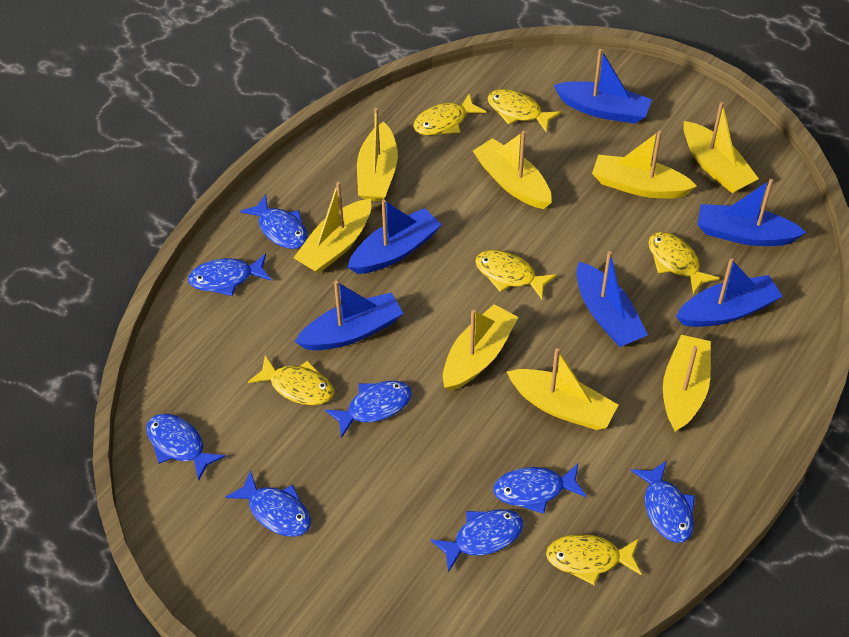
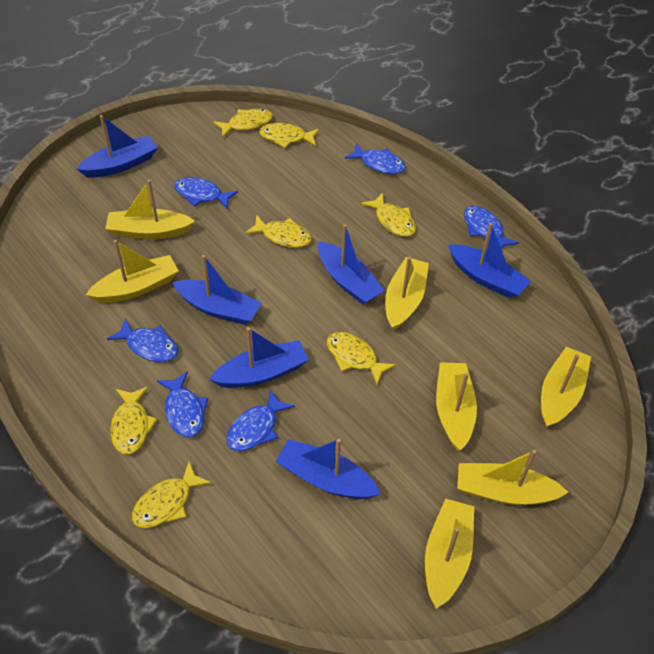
blue fish: [146,414,226,482] [188,254,271,296] [226,470,311,537] [240,194,308,249] [325,381,412,438] [431,509,524,573] [493,464,587,514] [631,461,695,543] = 8 -> [107,318,178,362] [157,371,208,437] [174,177,238,209] [226,389,295,451] [345,143,406,174] [464,206,519,249] = 6
yellow boat: [294,182,371,273] [357,108,398,201] [443,304,519,391] [473,131,552,209] [506,348,618,430] [592,130,697,198] [663,335,711,432] [683,102,759,193] = 8 -> [86,240,179,303] [105,180,195,239] [385,257,429,331] [425,498,474,609] [436,362,477,451] [457,450,568,505] [541,347,591,428] = 7
yellow fish: [248,355,334,405] [413,93,486,135] [475,250,557,299] [488,89,561,132] [546,534,641,585] [649,232,720,295] = 6 -> [110,387,157,455] [132,461,211,528] [213,109,273,138] [245,214,312,248] [259,123,319,148] [327,332,396,385] [361,192,416,237] = 7

